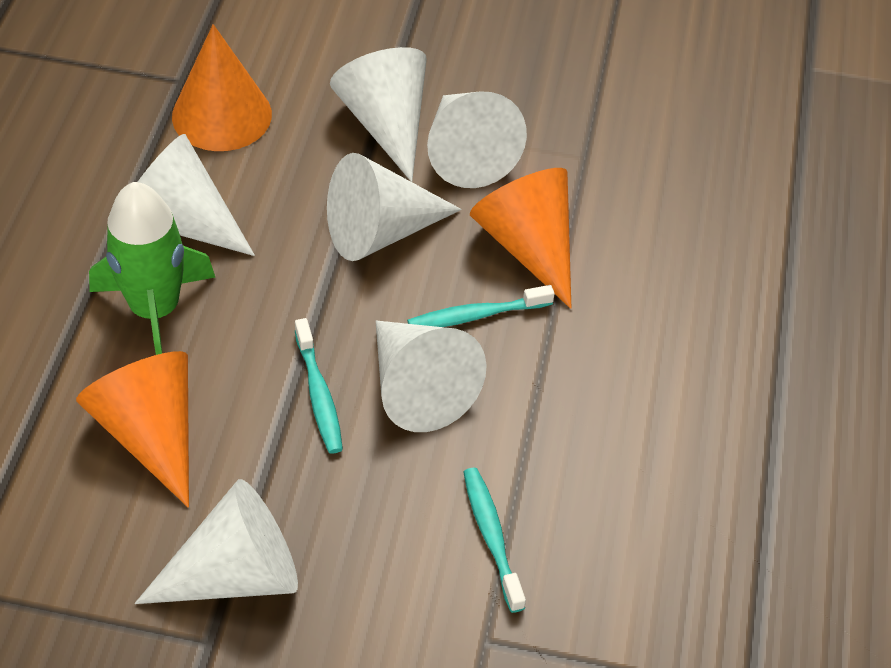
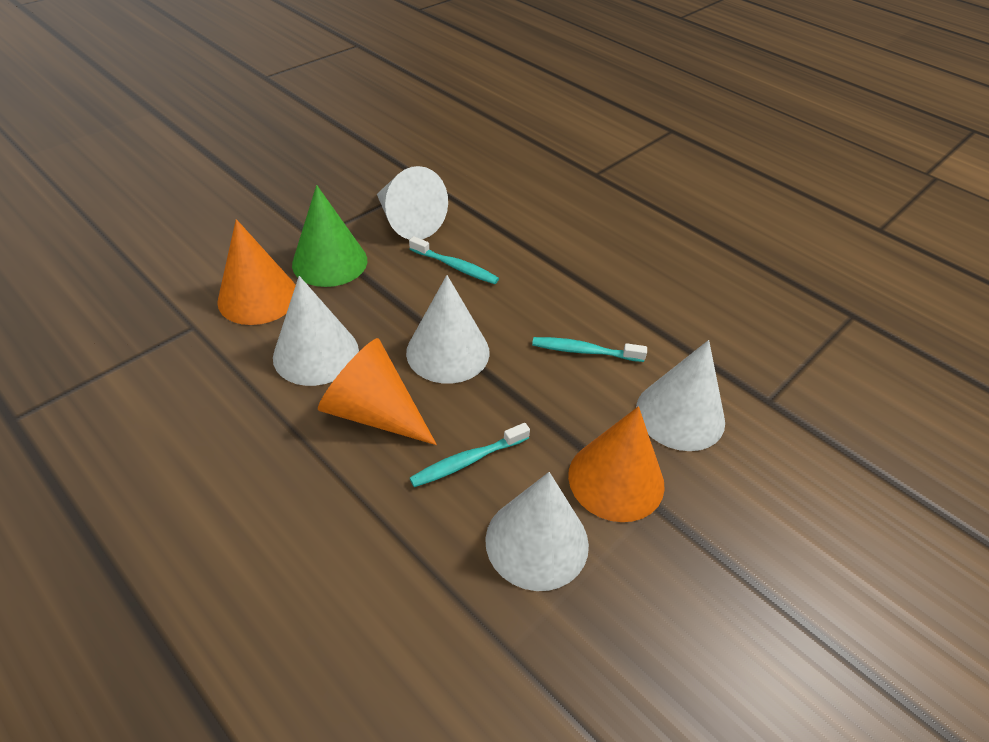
green cone: none = 0 -> [292,185,367,287] = 1
green rocket: [89,182,215,355] = 1 -> none = 0
white cone: [135,479,298,604] [138,134,255,256] [327,153,461,261] [330,47,427,182] [376,321,487,432] [427,91,527,188] = 6 -> [273,276,359,386] [377,166,448,240] [406,275,490,384] [485,472,589,591] [636,340,725,451] = 5

